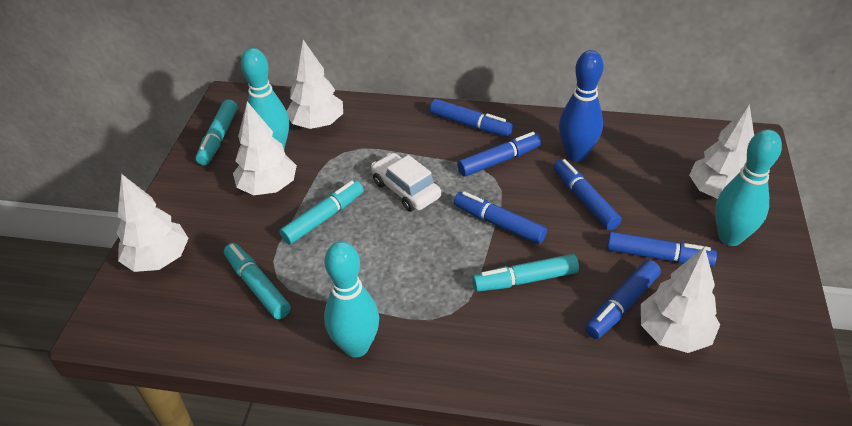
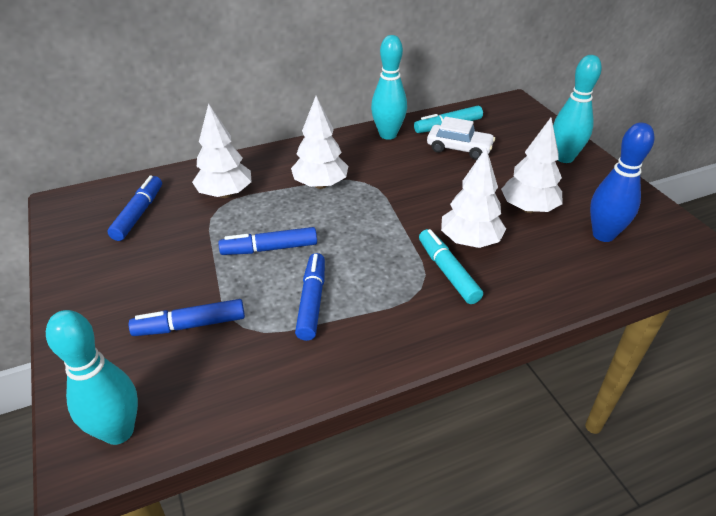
blue marker: [430,99,513,137] [454,191,547,244] [457,132,542,177] [553,159,622,230] [585,260,661,339] [607,232,717,267] = 6 -> [107,175,162,241] [129,299,245,336] [218,227,317,255] [295,253,325,341] = 4
turquoise marker: [196,100,238,165] [224,243,291,319] [280,180,363,245] [472,254,579,292] = 4 -> [414,106,483,133] [419,229,483,304] = 2
white tree: [117,174,189,272] [233,102,297,195] [287,40,343,129] [641,247,720,353] [689,104,754,199] = 5 -> [192,103,252,198] [291,96,348,189] [441,148,506,248] [501,118,562,213] = 4

